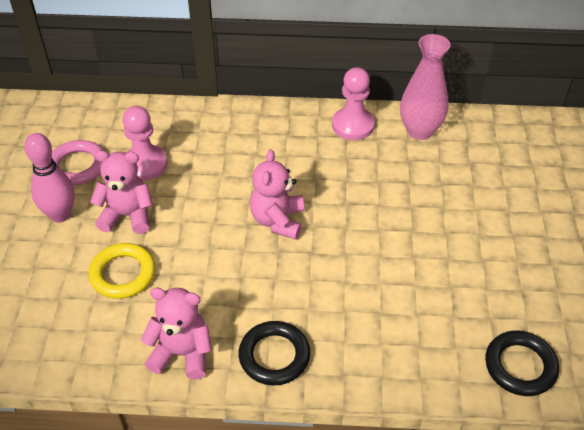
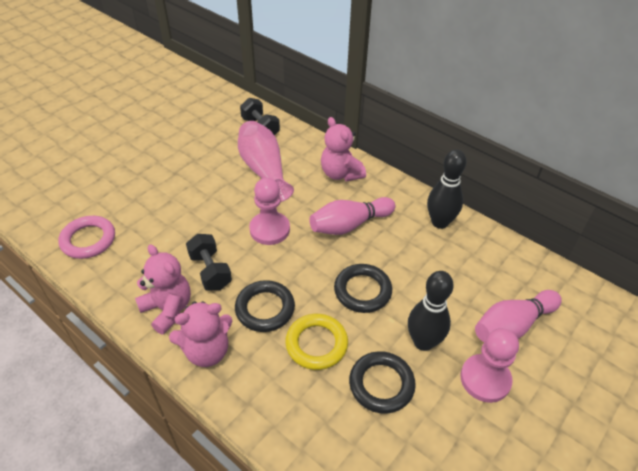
black bowling pin: none = 0 -> [408,271,454,351] [427,150,466,229] = 2
black dumbbell: none = 0 -> [186,234,232,290] [240,98,280,136] = 2
black ring: [239,321,310,385] [485,331,559,396] = 2 -> [235,280,295,332] [334,264,392,313] [349,351,416,414] = 3
pink bowling pin: [24,133,75,223] = 1 -> [310,197,395,235] [475,290,562,342] = 2

